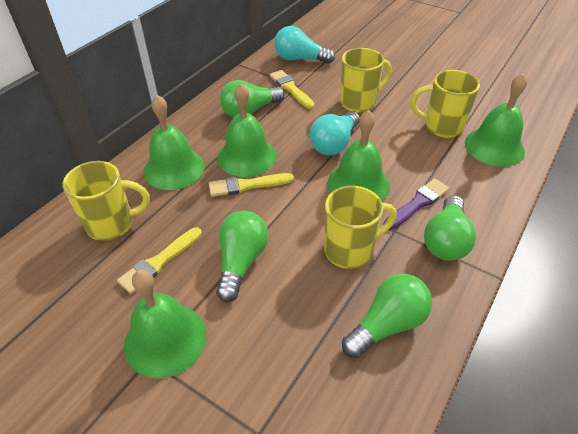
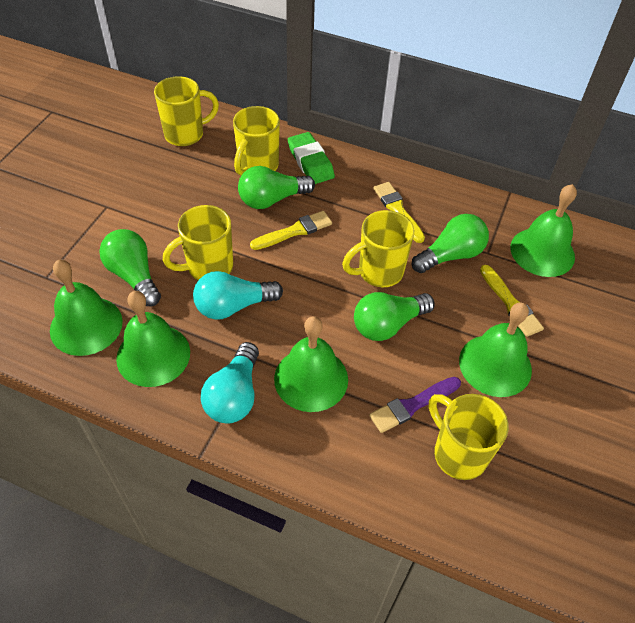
green eraser: none = 0 -> [288,132,335,184] = 1
yellow mug: [63,161,150,241] [324,186,397,269] [340,48,392,113] [410,70,480,138] = 4 -> [154,76,219,146] [163,205,233,280] [233,106,280,176] [342,210,414,287] [429,394,509,480] = 5

